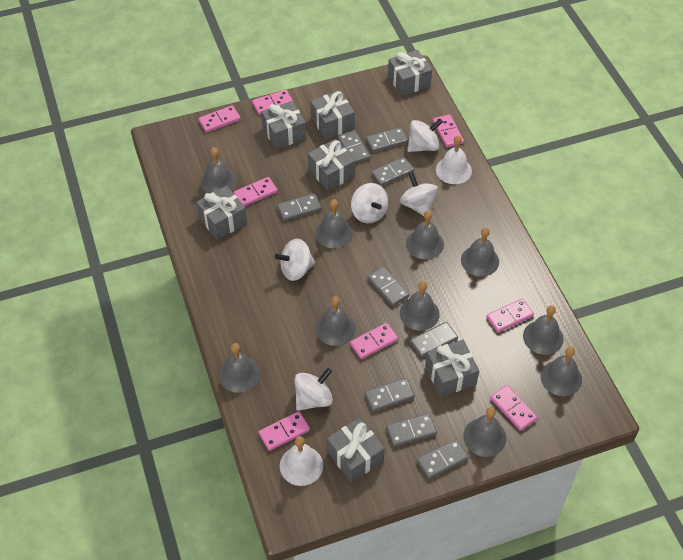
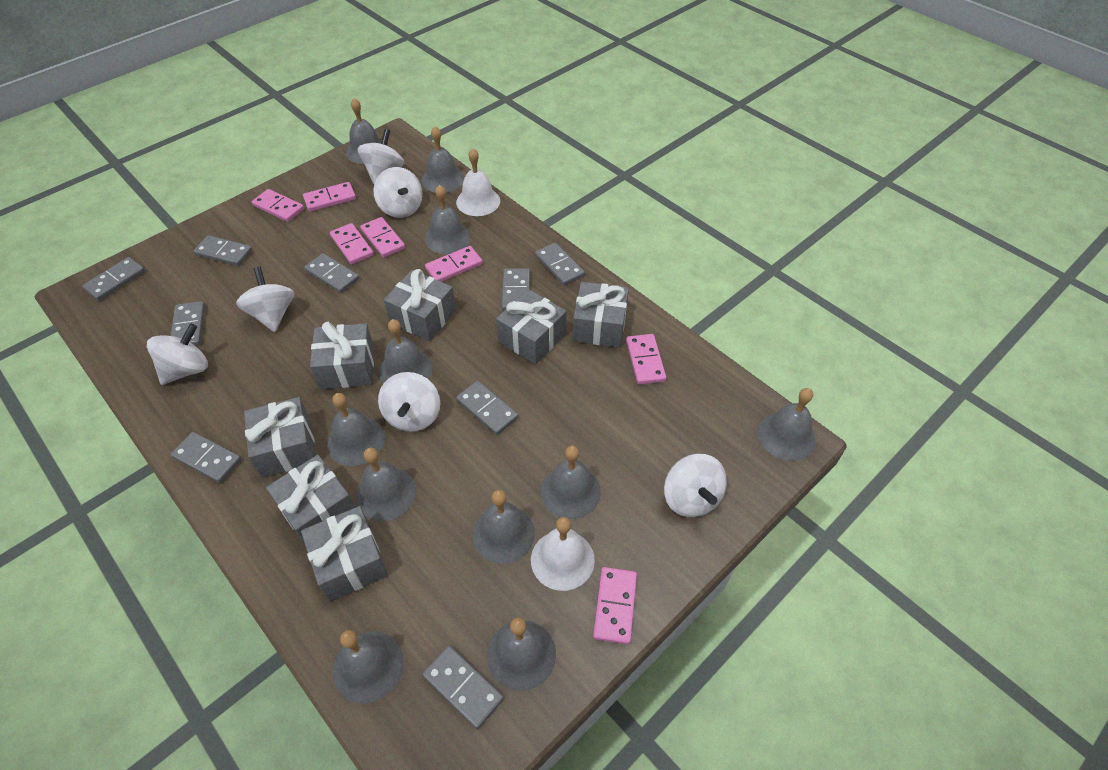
grey bell: [201,147,237,193] [219,343,260,393] [315,199,353,248] [316,296,356,346] [400,281,440,331] [406,210,444,259] [461,227,499,277] [463,407,506,457] [523,305,564,355] [541,347,582,396] = 10 -> [327,393,385,466] [333,630,403,703] [346,98,381,164] [356,447,416,521] [379,319,433,384] [421,126,464,193] [425,185,471,254] [472,490,535,563] [487,618,556,691] [541,445,601,519] [758,388,816,461] = 11
pink domino: [199,105,241,132] [234,177,278,206] [252,90,293,115] [259,411,310,451] [350,323,398,359] [433,114,464,148] [486,298,534,333] [490,385,538,431] = 8 -> [252,189,304,222] [303,182,356,212] [330,223,374,265] [360,217,405,258] [425,246,483,282] [593,567,637,645] [626,334,666,385] = 7
white spinning top: [275,239,315,281] [294,368,333,411] [351,183,388,223] [400,172,438,216] [407,118,443,152] = 5 -> [147,323,208,385] [236,267,294,332] [357,129,404,184] [373,167,423,218] [378,372,440,432] [664,454,727,517] = 6

